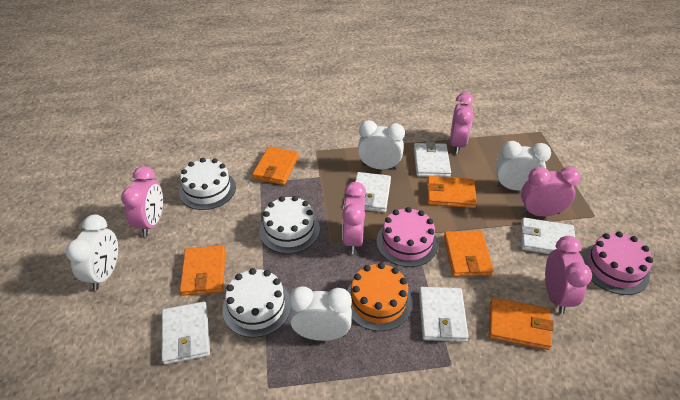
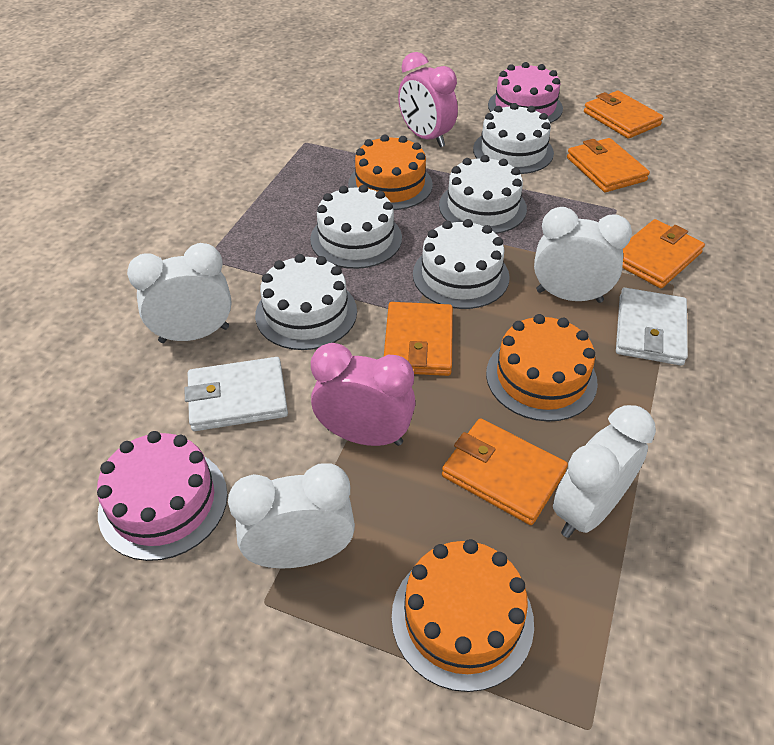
orange cake: [347,263,413,331] = 1 -> [348,134,433,210] [392,539,534,692] [486,314,598,422] = 3
pink clock: [121,166,163,236] [342,182,366,254] [450,93,474,154] [521,167,581,216] [545,236,592,314] = 5 -> [311,343,416,446] [398,52,458,147] = 2
white cake: [179,158,236,210] [222,268,291,338] [259,196,320,254] = 3 -> [255,254,357,350] [310,185,402,269] [413,219,510,309] [439,155,527,234] [473,103,554,174] = 5
white wallet: [161,302,210,365] [355,172,391,213] [414,141,451,177] [419,287,469,342] [521,217,575,254] = 5 -> [184,357,288,431] [616,288,688,366] = 2

